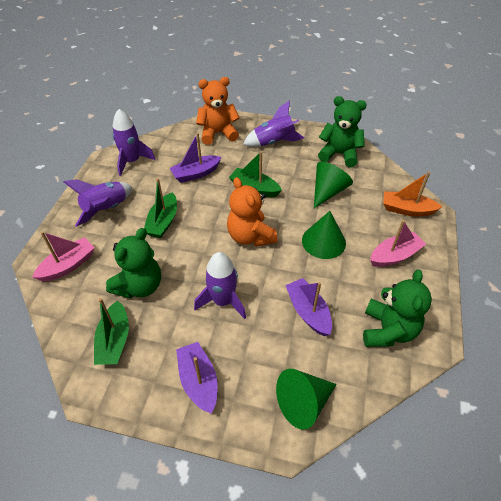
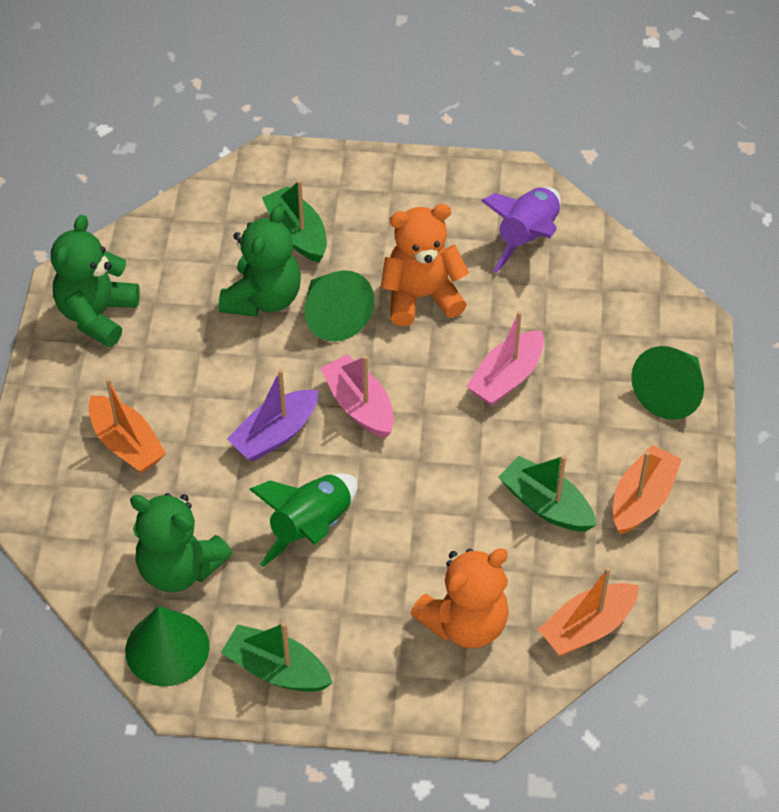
green rocket: none = 0 -> [249,474,358,567] = 1
orange boat: [383,172,442,216] = 1 -> [88,378,166,473] [538,567,639,656] [613,445,682,535] = 3
purple boat: [170,133,221,183] [176,342,218,413] [285,278,332,336] = 3 -> [227,369,318,461] = 1
purple rocket: [64,179,132,227] [112,109,156,176] [194,252,246,319] [243,101,304,147] = 4 -> [481,187,561,273] = 1

